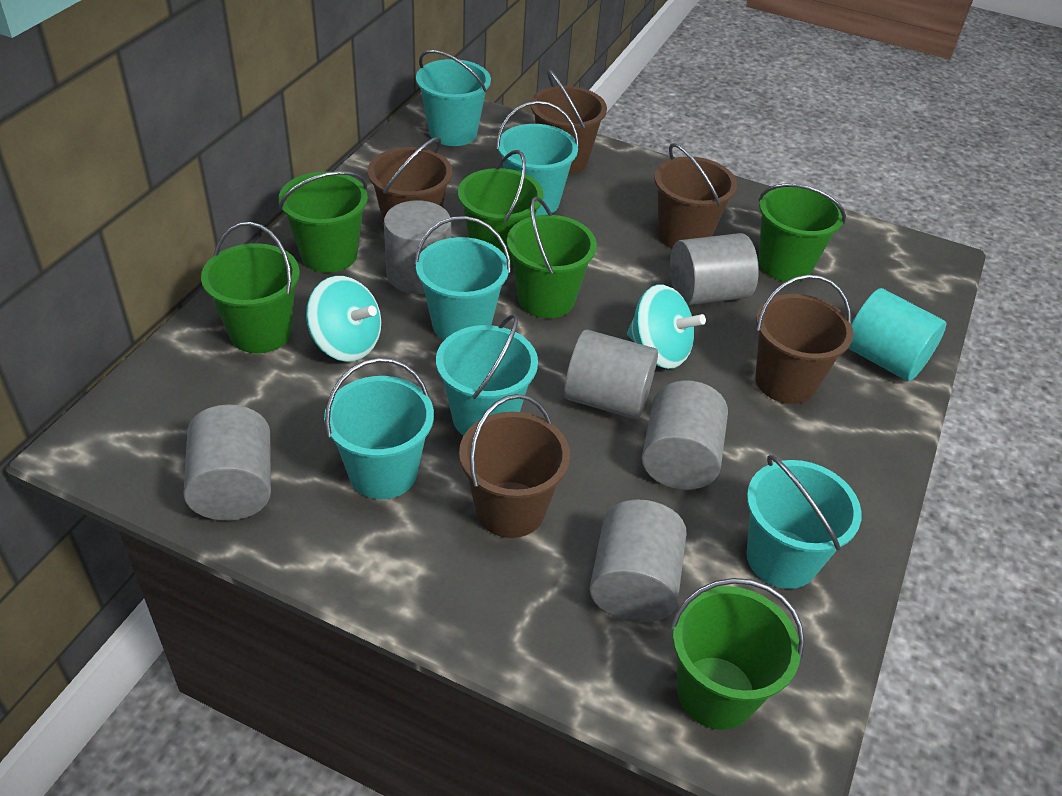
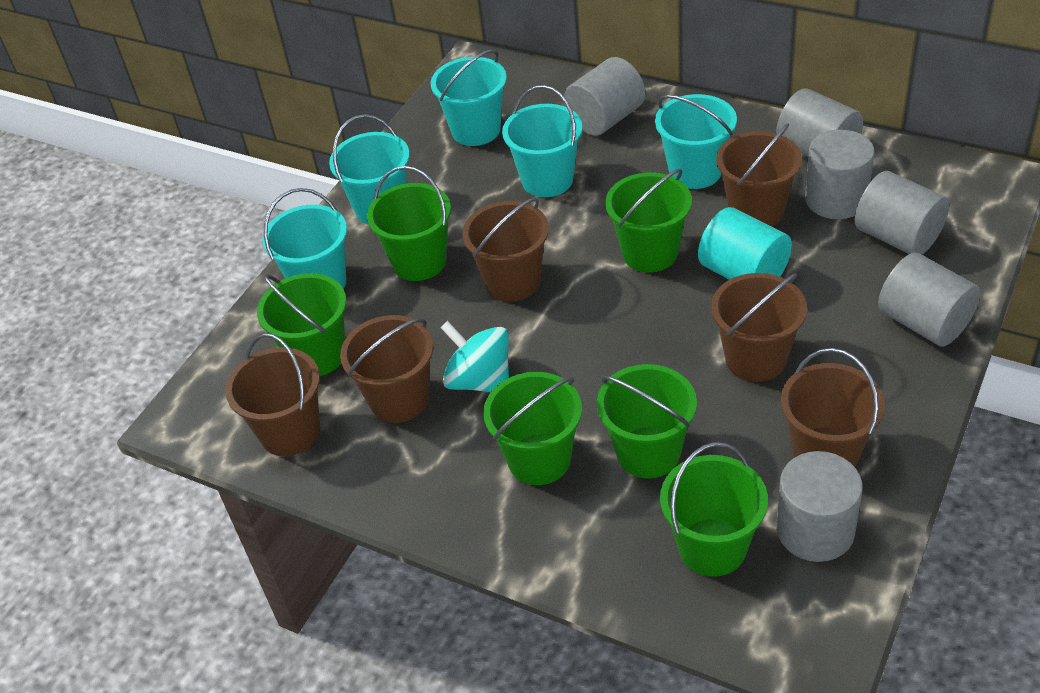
brown bucket: [368,137,453,224] [459,394,570,538] [531,69,607,174] [654,143,737,248] [756,274,853,404] = 5 -> [225,333,320,456] [340,315,433,423] [462,198,549,302] [711,273,807,382] [716,123,802,227] [781,348,885,467] = 6
turquoise bucket: [324,358,434,499] [414,216,511,340] [416,50,491,146] [436,314,538,436] [496,101,579,216] [746,455,862,589] = 6 -> [262,188,347,289] [329,114,410,225] [431,50,507,146] [502,85,582,197] [655,94,737,189] = 5
turquoise spinning top: [306,276,381,362] [627,285,706,369] = 2 -> [440,321,509,392] = 1

